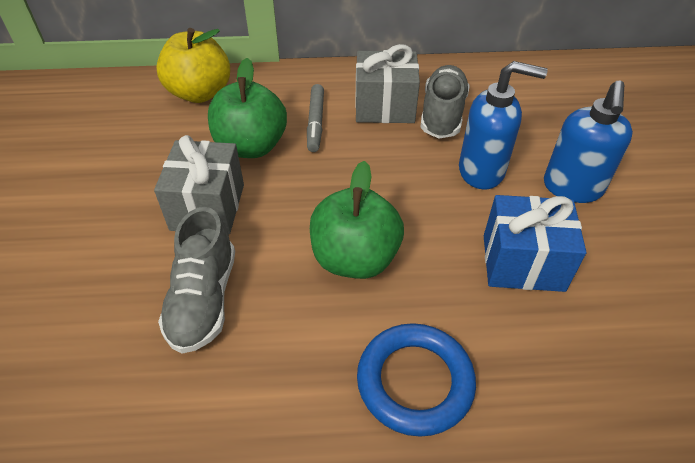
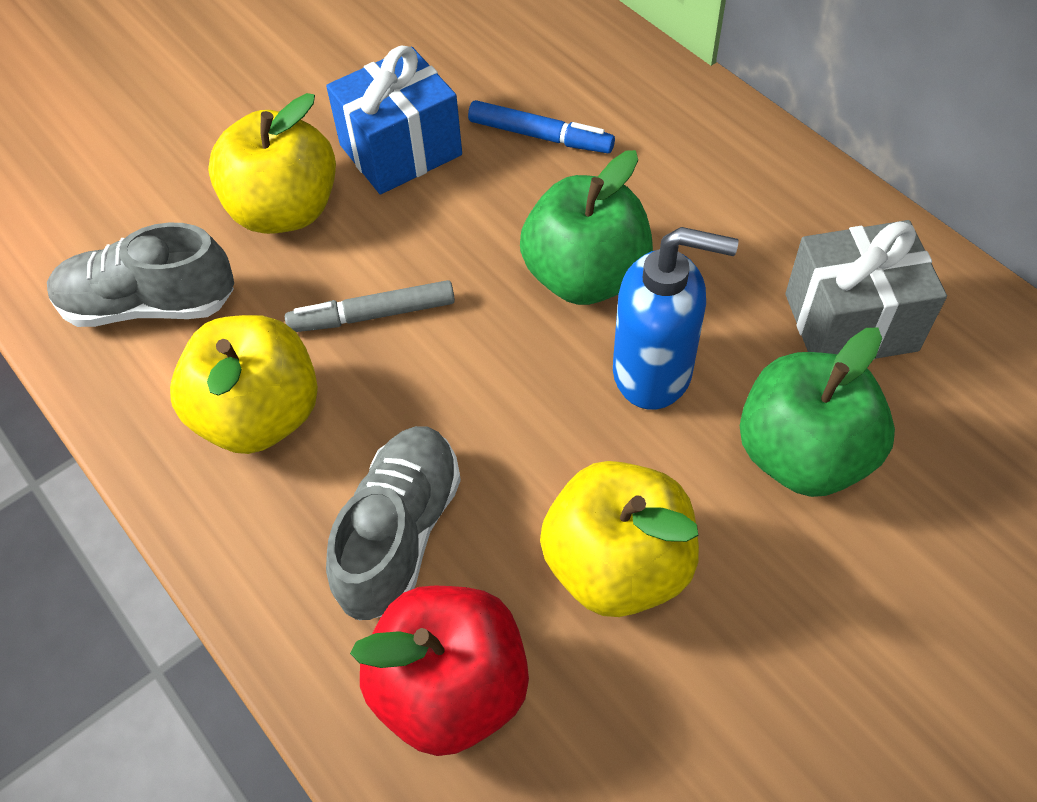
blue marker: none = 0 -> [468,100,615,153] = 1
blue ring: [357,323,476,437] = 1 -> none = 0
blue soap dispenser: [459,61,548,189] [544,80,633,203] = 2 -> [613,227,739,410] = 1
grey gift: [154,135,244,234] [355,44,420,123] = 2 -> [785,220,947,359] = 1
red apple: none = 0 -> [350,586,529,756] = 1
yellow apple: [156,28,231,103] = 1 -> [170,315,318,454] [208,93,336,234] [540,461,699,617] = 3

